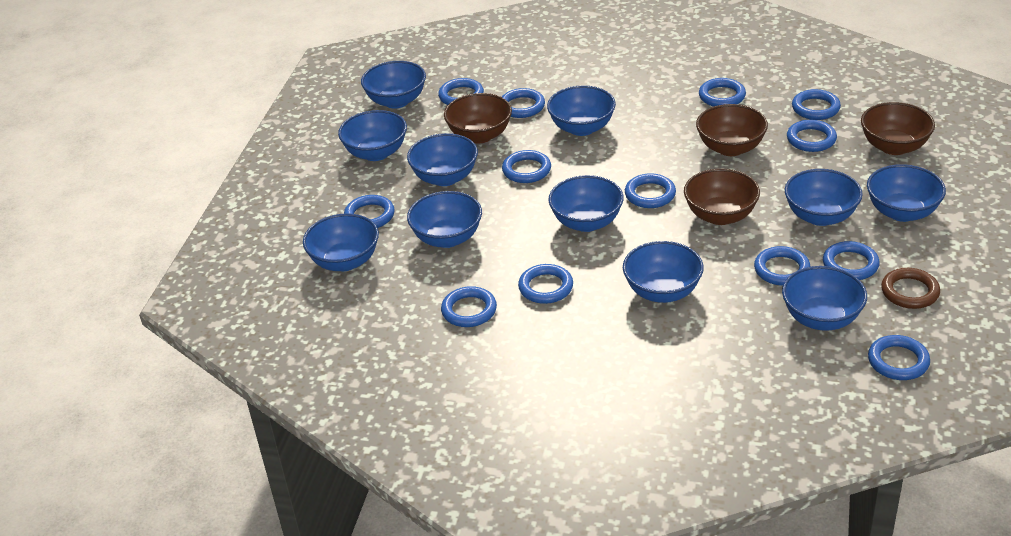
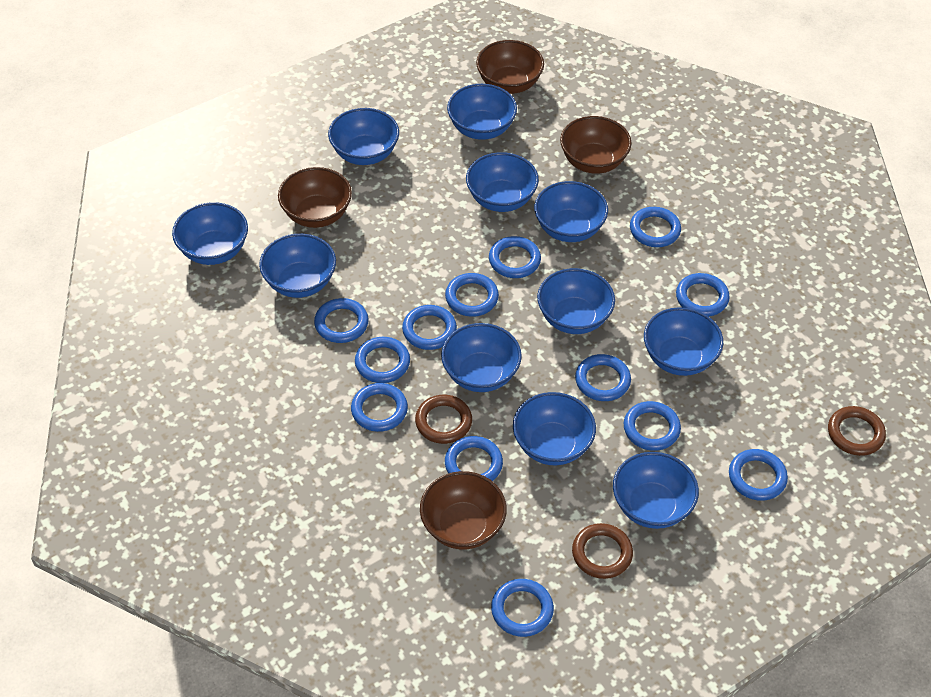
brown ring: [881,268,940,309] = 1 -> [415,395,472,444] [572,523,633,579] [828,406,886,456] = 3

